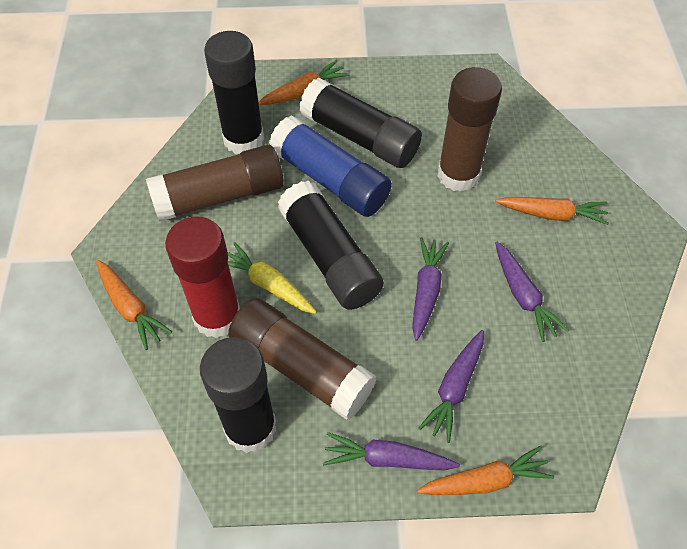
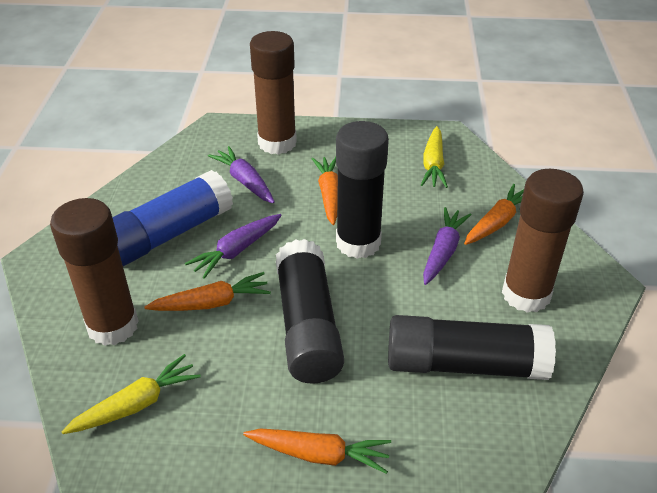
black glue stick: [200,337,277,453] [204,31,264,154] [278,181,384,310] [299,78,422,168] = 4 -> [276,239,344,384] [336,121,389,259] [388,315,556,380] = 3
purple carrot: [323,432,460,471] [412,237,449,341] [418,330,484,443] [495,242,569,342] = 4 -> [185,214,282,279] [208,146,275,203] [423,207,472,285] = 3
red glue stick: [165,216,240,338] = 1 -> none = 0
yellow carrot: [228,242,317,314] = 1 -> [61,354,201,434] [421,126,448,188] = 2

